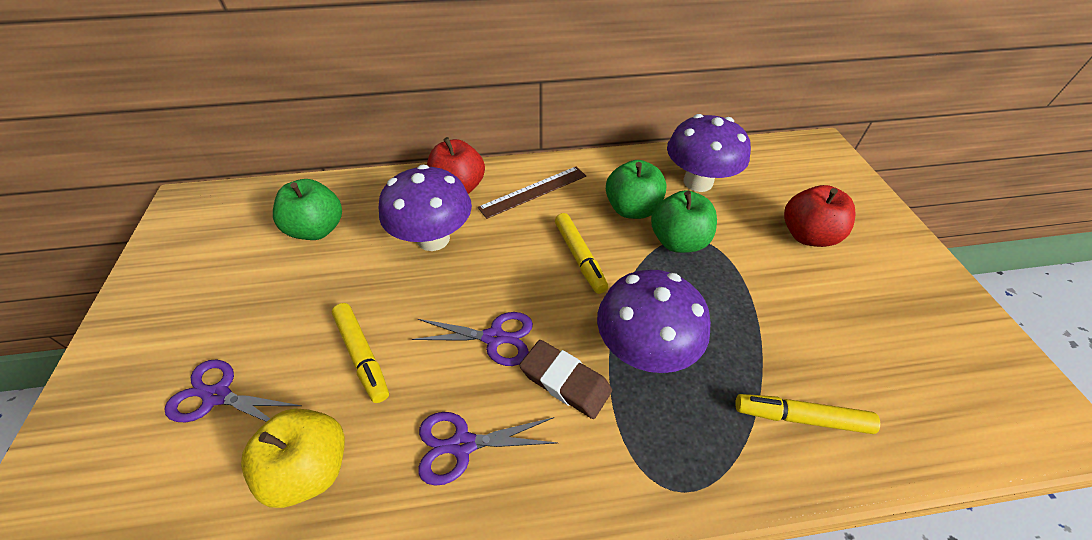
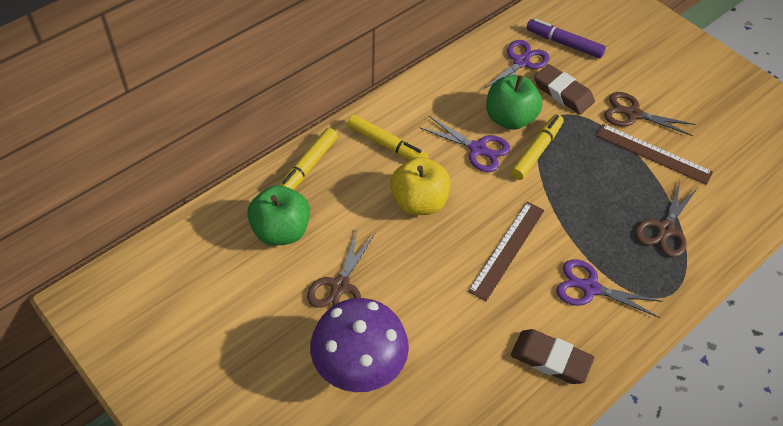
brown eraser: [519,340,612,419] = 1 -> [511,329,594,384] [534,64,595,115] = 2
brown ruler: [478,167,586,219] = 1 -> [468,202,545,301] [596,124,713,185] = 2
brown scissors: none = 0 -> [307,229,375,308] [604,92,695,136] [635,181,697,258] = 3
green apple: [273,179,342,240] [606,160,667,219] [651,190,717,253] = 3 -> [247,185,310,245] [486,75,542,130] = 2
purple marker: none = 0 -> [526,19,606,58] = 1
purple mushroom: [379,165,472,251] [597,270,711,373] [667,114,751,192] = 3 -> [310,298,409,392] = 1
red apple: [427,137,485,194] [784,185,855,247] = 2 -> none = 0

